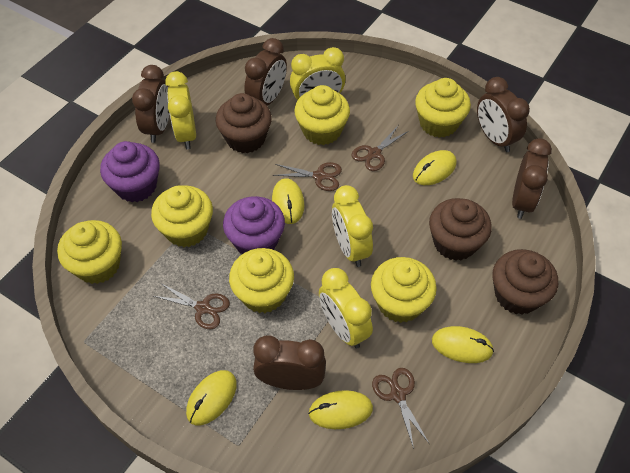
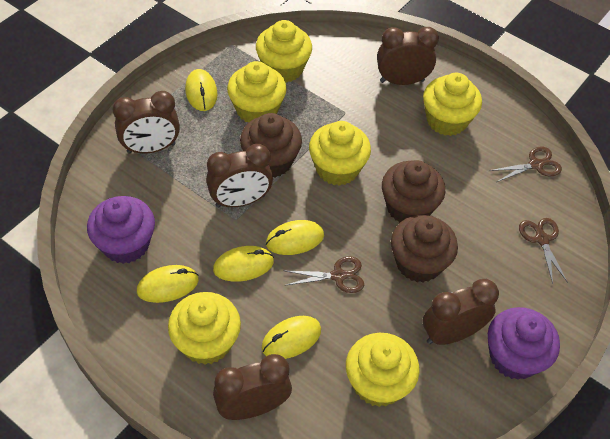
brown scissors: [154,284,230,329] [272,162,342,191] [352,126,409,171] [372,368,429,449] = 4 -> [284,257,364,293] [489,147,562,182] [519,218,568,284] = 3
yellow clock: [165,71,196,149] [290,47,346,100] [319,268,373,349] [332,185,373,267] = 4 -> none = 0

